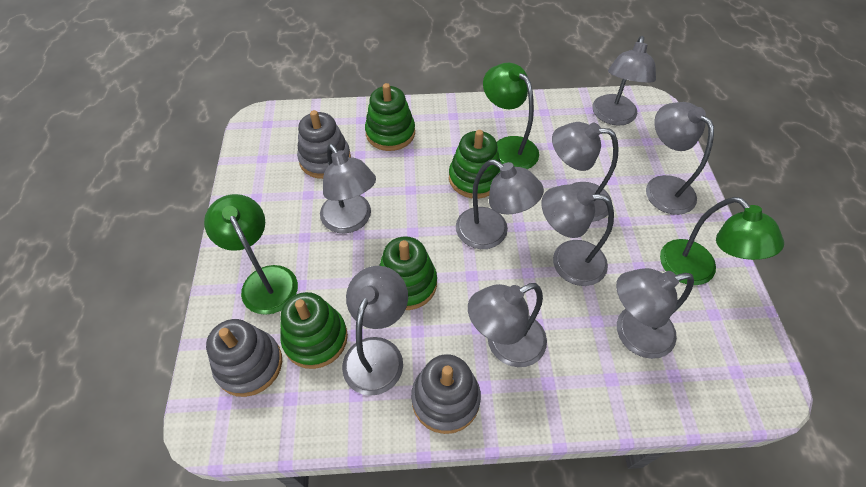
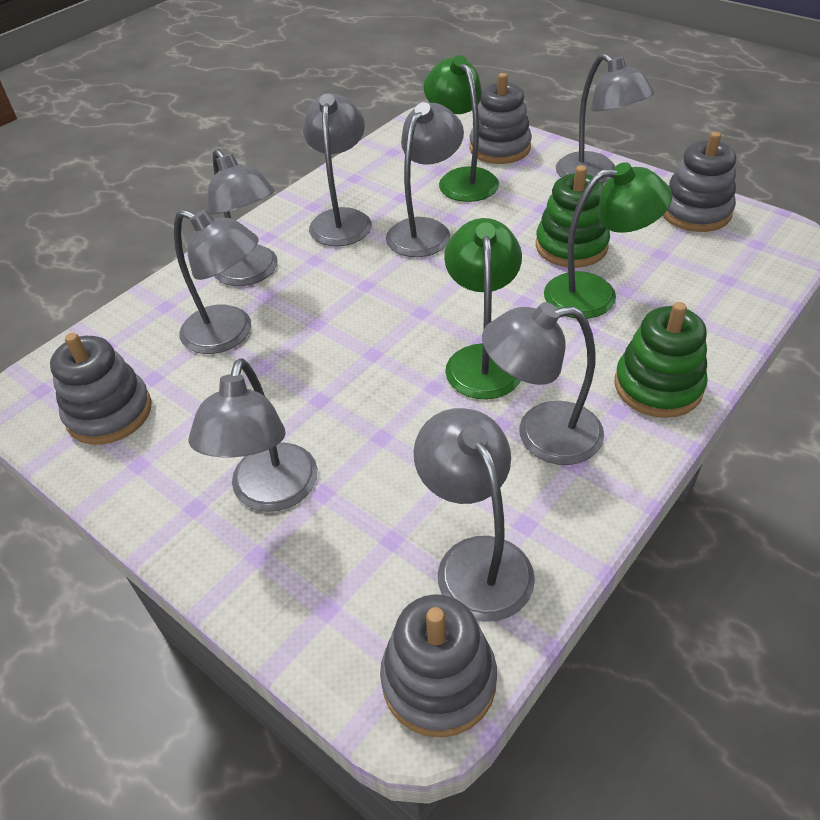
green stacking toy: [280,292,348,369] [365,83,415,151] [379,236,437,310] [449,130,501,199] = 4 -> [536,165,610,268] [615,302,708,418] = 2
grey lamp: [320,144,376,234] [342,266,408,396] [456,160,544,249] [468,283,547,367] [542,184,614,286] [552,122,618,222] [593,36,656,126] [616,268,694,359] [646,102,714,215] = 9 -> [174,209,259,354] [189,358,318,512] [208,149,278,286] [303,94,372,246] [386,102,464,257] [414,408,535,622] [482,302,604,465] [556,53,654,183] = 8
grey stacking toy: [206,319,282,397] [297,110,351,179] [411,354,481,434] = 3 -> [50,333,151,445] [380,594,497,738] [469,73,532,164] [663,132,736,232] = 4

